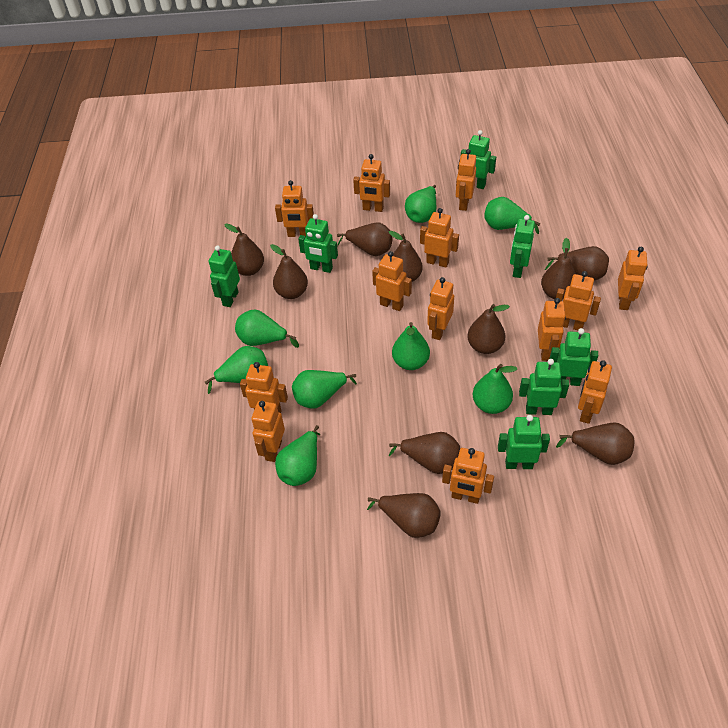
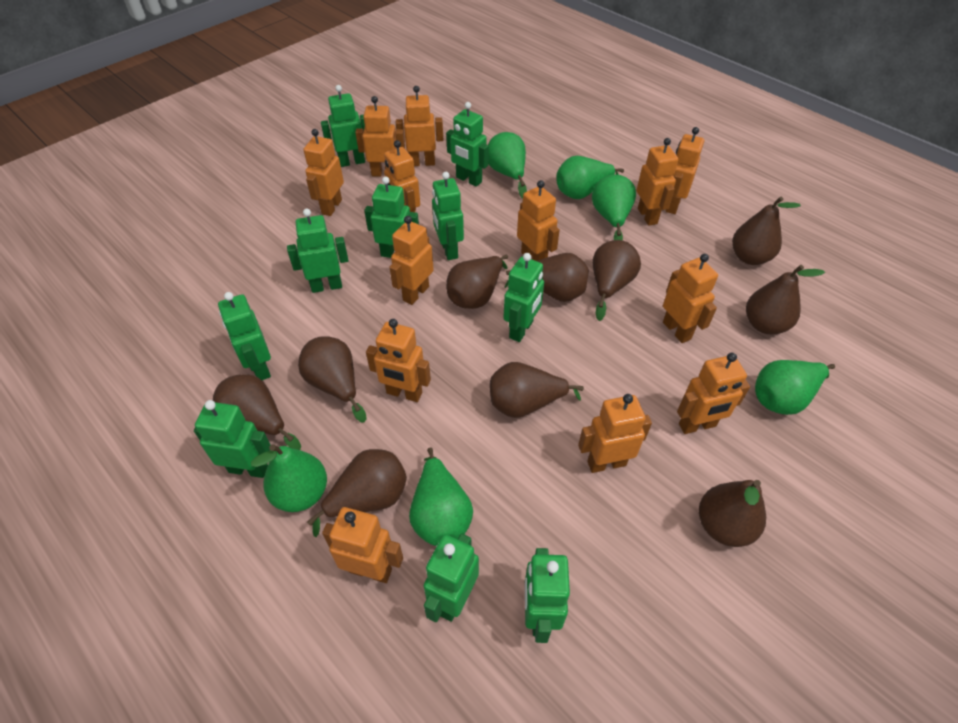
green pear: [205,346,268,394] [235,309,299,348] [275,425,320,486] [292,370,357,409] [392,322,430,370] [405,185,436,223] [473,364,517,414] [484,197,540,234] = 8 -> [251,444,327,512] [409,447,473,546] [488,132,527,199] [556,156,624,199] [592,174,636,240] [755,360,835,415] = 6
green robot: [209,245,240,307] [298,214,338,273] [461,130,496,189] [498,415,550,469] [510,215,535,278] [519,359,569,415] [549,328,598,386] = 7 -> [194,400,271,478] [218,292,271,380] [287,209,348,293] [321,85,365,167] [364,176,419,258] [424,533,479,622] [432,172,464,260] [446,102,489,187] [503,253,544,342] [525,548,570,643] = 10

